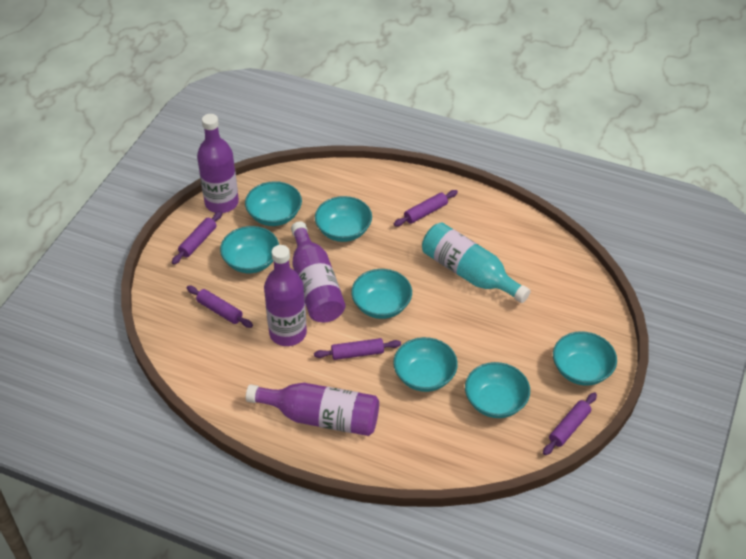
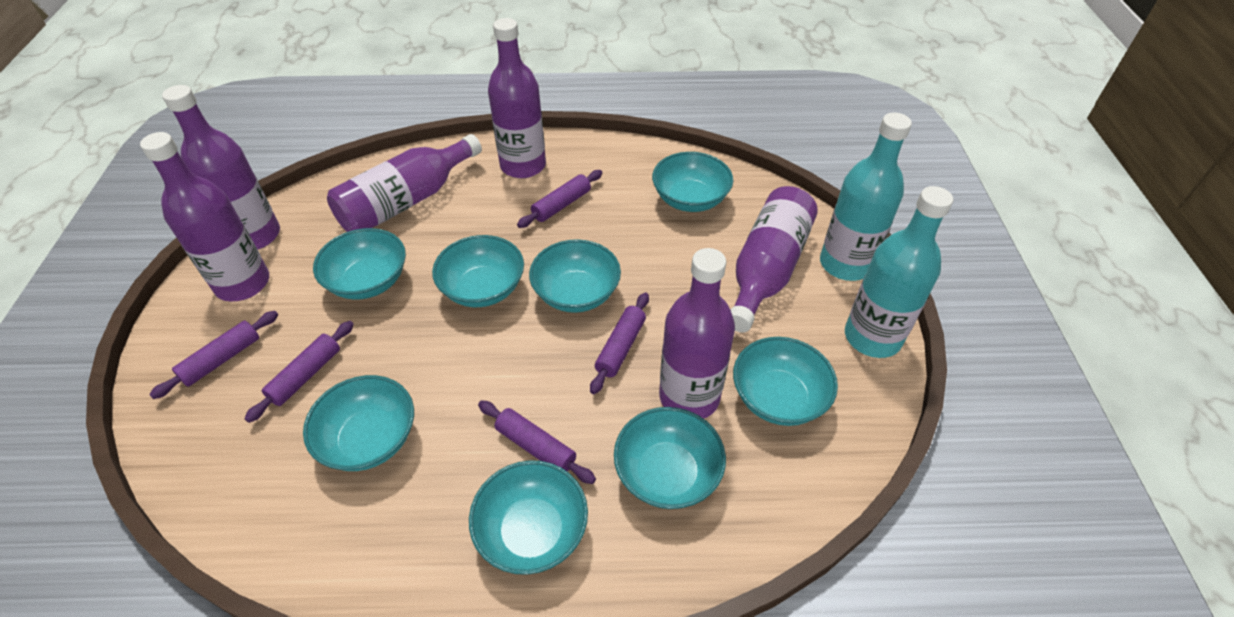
purple bottle: [197,114,239,213] [246,383,379,436] [264,245,307,346] [291,221,345,322] = 4 -> [140,132,269,301] [162,85,280,249] [327,134,482,232] [488,18,546,178] [659,248,735,419] [730,186,818,332] = 6
turquoise bottle: [422,222,531,303] = 1 -> [820,113,912,281] [845,186,953,358] = 2
turquoise bowl: [220,226,279,273] [245,181,302,226] [315,196,372,242] [351,269,412,319] [393,337,458,392] [465,362,530,418] [553,331,617,386] = 7 -> [303,375,414,471] [313,228,406,300] [432,235,524,307] [469,460,588,575] [529,239,621,313] [614,407,726,509] [652,152,733,212] [733,337,838,426] = 8

